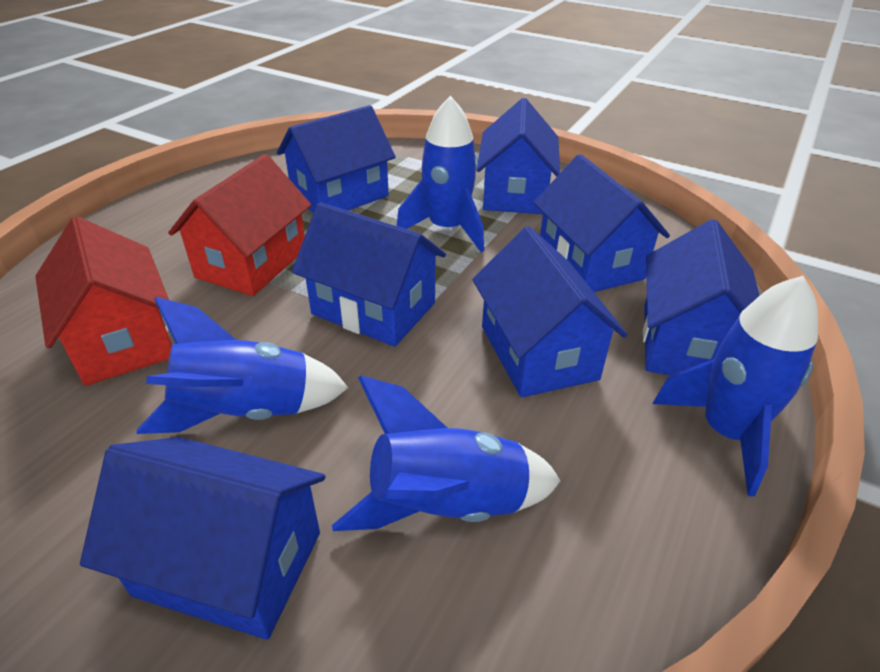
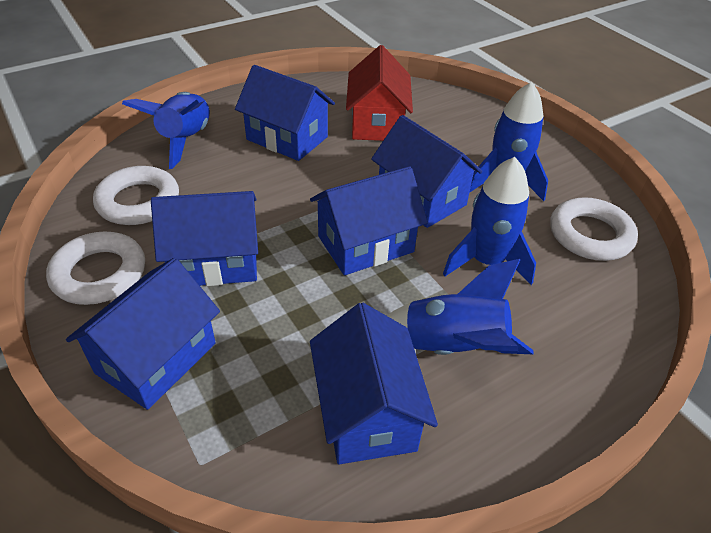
blue house: [80,437,325,640] [277,105,396,213] [292,202,446,347] [472,226,627,397] [477,98,560,214] [533,154,670,292] [643,219,759,375] = 7 -> [66,258,220,410] [151,191,258,286] [235,65,335,161] [310,166,428,275] [310,303,438,464] [371,115,482,228] = 6
red house: [35,216,172,386] [168,154,311,296] = 2 -> [346,45,413,141] = 1
white ring: none = 0 -> [46,231,145,305] [93,166,179,225] [550,197,638,261] = 3

